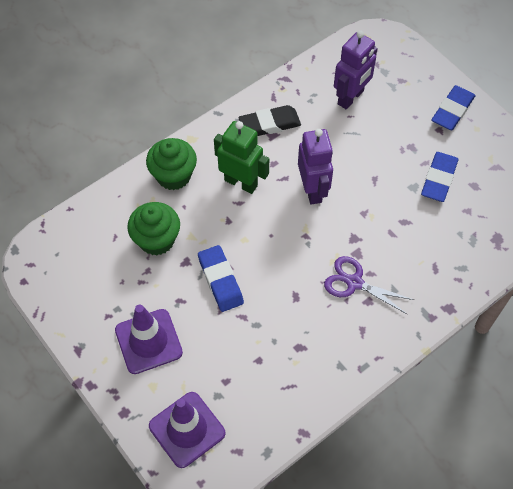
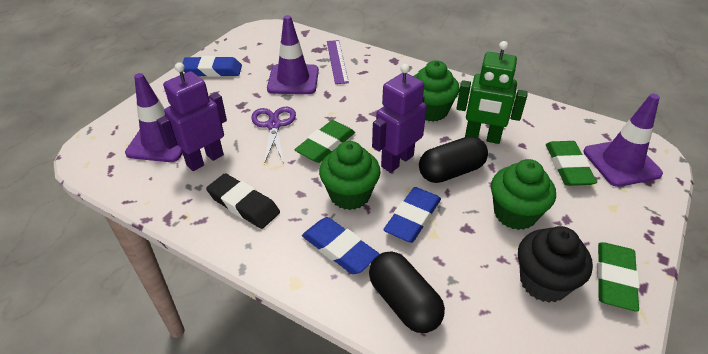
black capsule: none = 0 -> [369,251,445,333] [419,136,488,183] = 2
black cupcake: none = 0 -> [518,226,593,303] = 1
green cupcake: [127,202,180,256] [146,138,197,190] = 2 -> [319,141,380,210] [413,60,460,122] [491,159,556,230] = 3
green eraser: none = 0 -> [295,120,355,163] [546,141,597,186] [597,242,640,312] = 3
purple ruler: none = 0 -> [327,40,349,84] = 1
purple traffic cone: [115,304,183,374] [149,392,226,468] = 2 -> [125,73,183,162] [267,15,319,94] [583,94,663,187] = 3

